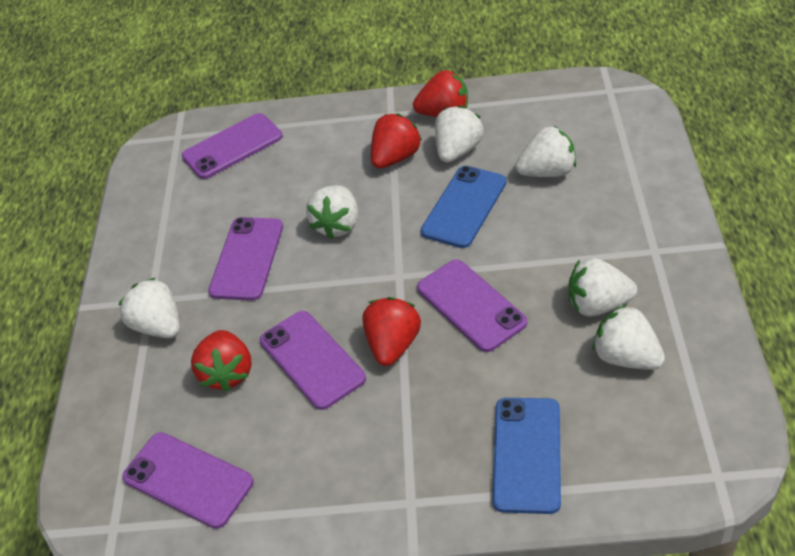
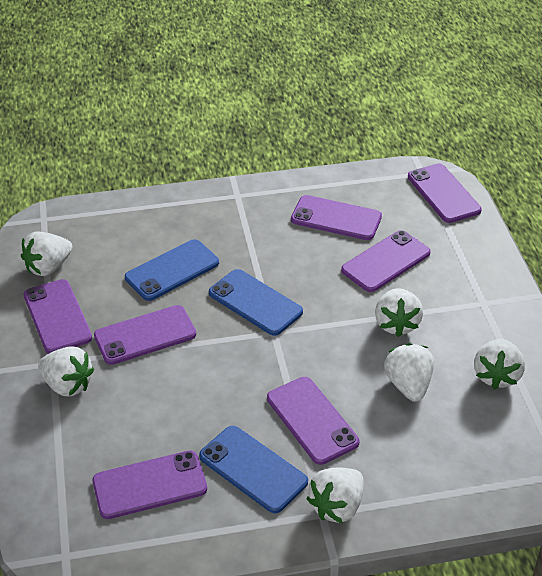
blue phone: [421,166,506,248] [492,398,561,514] = 2 -> [125,239,219,301] [199,426,308,513] [209,269,303,336] = 3
purple phone: [122,432,254,529] [182,113,283,179] [208,217,283,301] [260,311,366,410] [417,260,527,352] = 5 -> [23,279,92,353] [92,451,207,519] [94,305,196,365] [267,377,359,465] [291,195,382,240] [341,230,431,292] [408,163,482,223] = 7
red strawberry: [191,330,252,392] [362,297,421,366] [371,113,422,169] [413,70,468,117] = 4 -> none = 0

